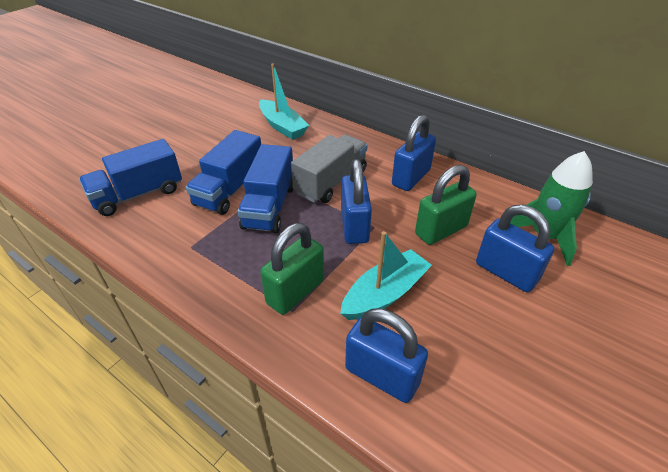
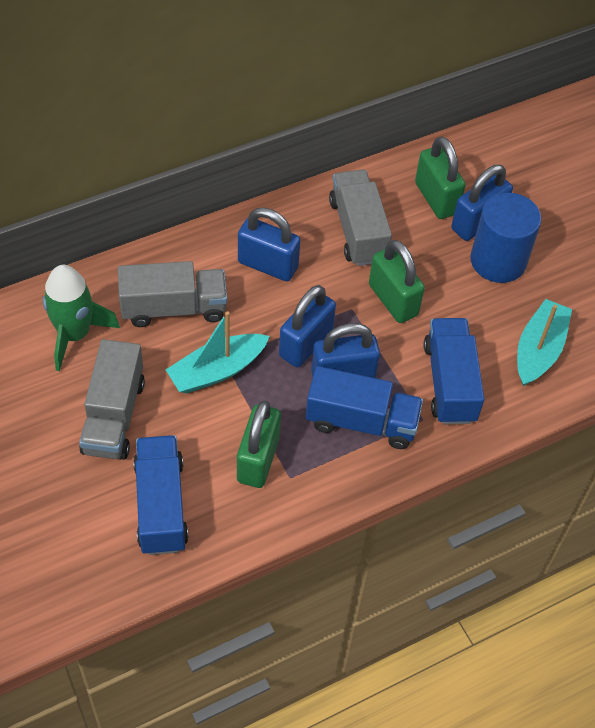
blue cylinder: none = 0 -> [470,193,542,283] = 1
green padlock: [260,223,324,315] [415,165,477,245] = 2 -> [237,400,281,488] [369,239,425,323] [415,136,466,219] = 3
grey truck: [291,135,368,203] = 1 -> [79,339,145,460] [118,261,227,327] [329,170,392,266] = 3

